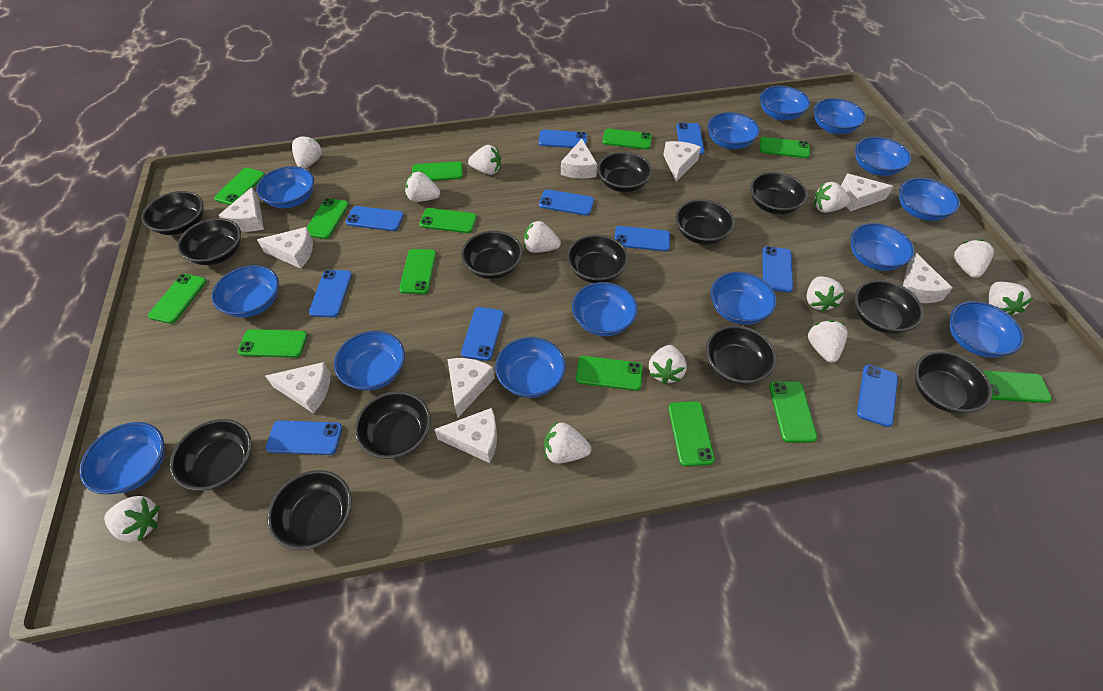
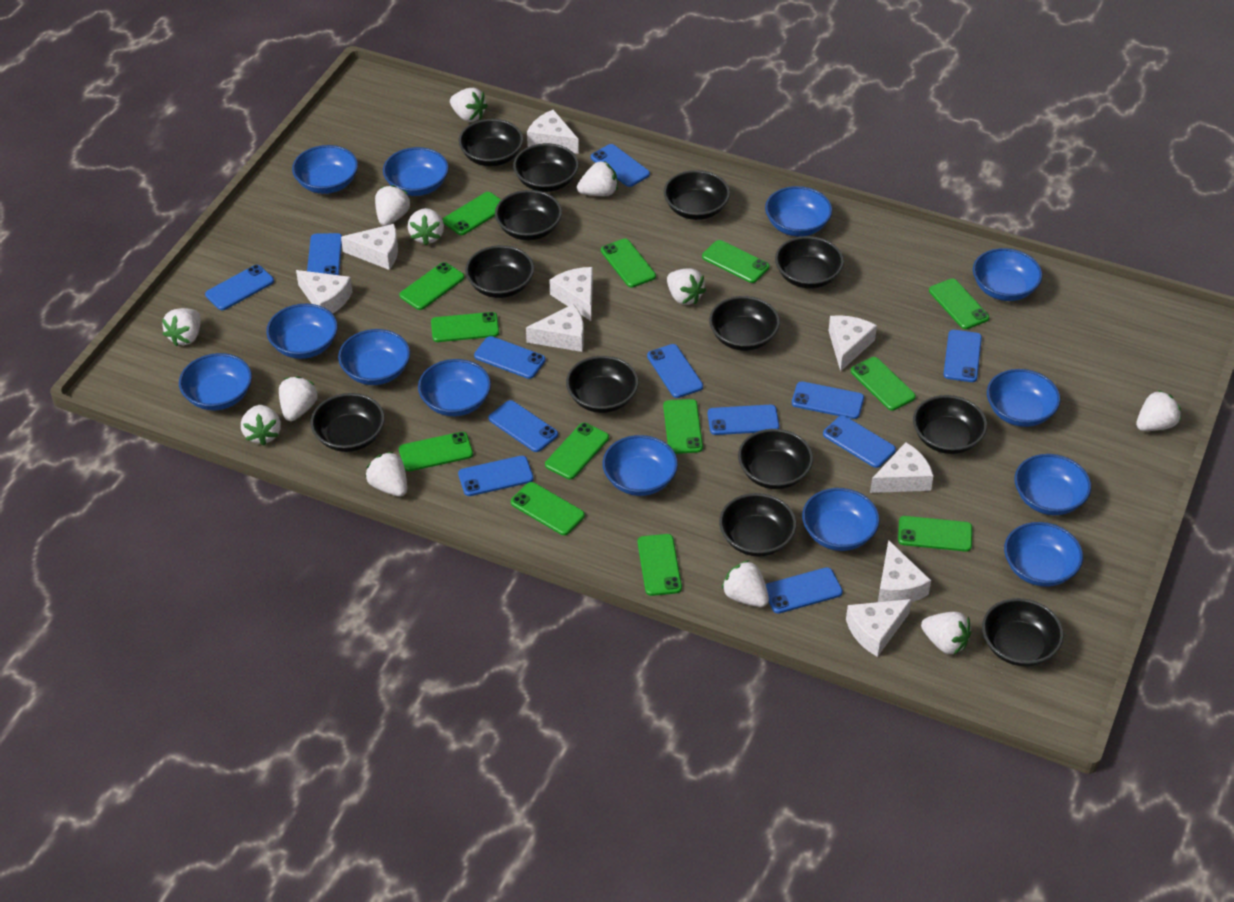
blue bowl: [79,422,165,494] [212,265,279,317] [256,166,314,208] [334,331,405,391] [495,337,566,398] [572,282,638,336] [708,112,760,149] [711,272,777,325] [760,86,810,121] [814,98,866,134] [851,223,914,271] [855,137,911,176] [899,178,960,221] [950,301,1024,358] = 14 -> [179,353,252,411] [266,304,338,359] [292,145,358,194] [338,329,410,385] [383,147,449,196] [418,359,491,416] [603,435,678,496] [765,186,832,237] [802,488,880,551] [973,248,1042,301] [987,369,1061,427] [1004,522,1083,587] [1015,454,1091,515] = 13
blue phone: [266,420,342,455] [309,270,352,317] [346,206,404,231] [461,307,504,361] [538,130,587,148] [539,189,594,216] [614,226,670,251] [676,123,705,155] [762,246,793,292] [857,364,898,427] = 10 -> [205,265,274,310] [307,233,342,275] [458,456,533,496] [474,336,546,379] [489,400,558,452] [591,144,650,187] [647,344,703,398] [708,405,779,435] [766,567,843,614] [792,381,864,419] [823,416,896,468] [943,330,982,382] = 12

